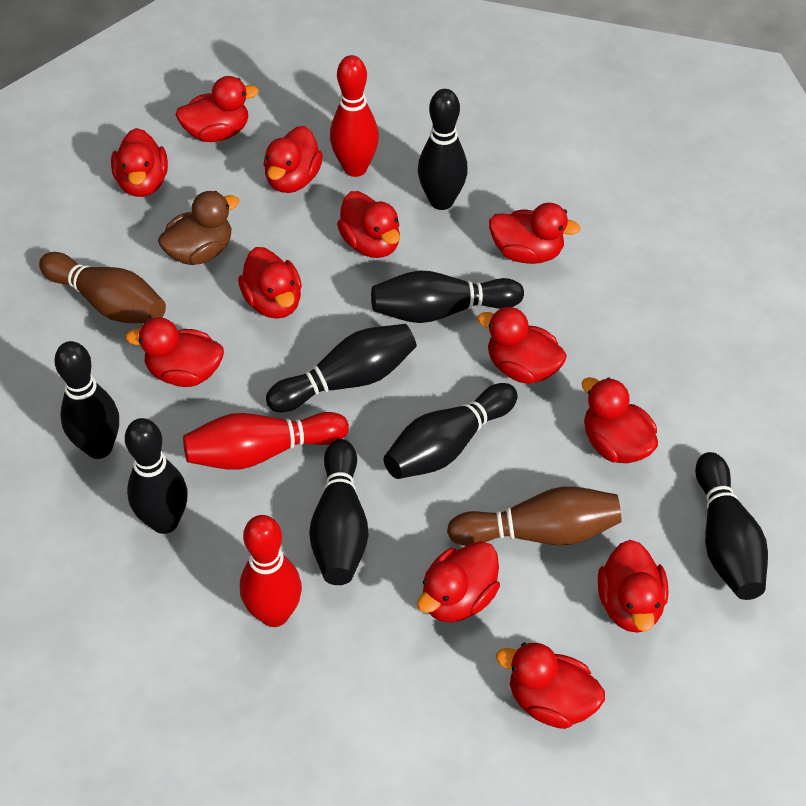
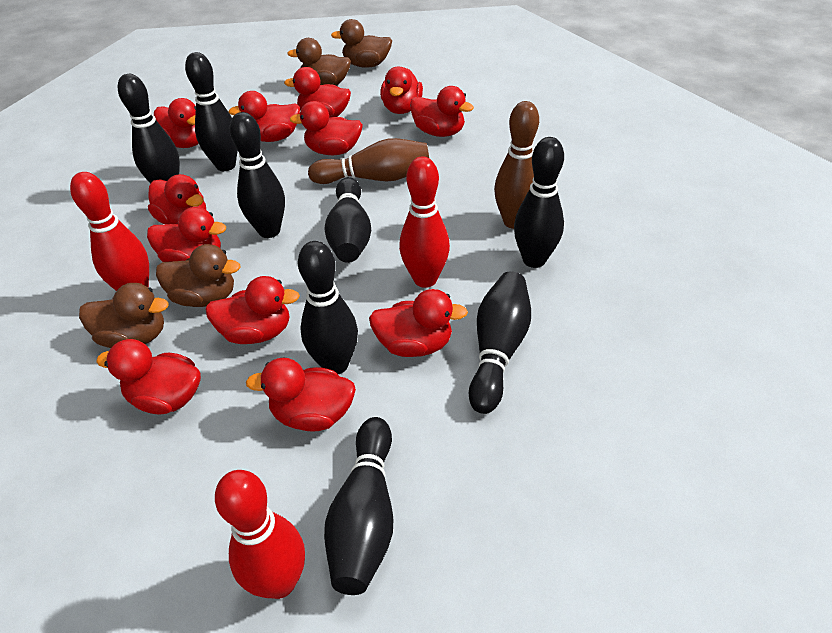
brown duck: [158,191,239,265] = 1 -> [79,283,168,348] [156,244,240,307] [288,38,351,86] [331,19,392,68] = 4

